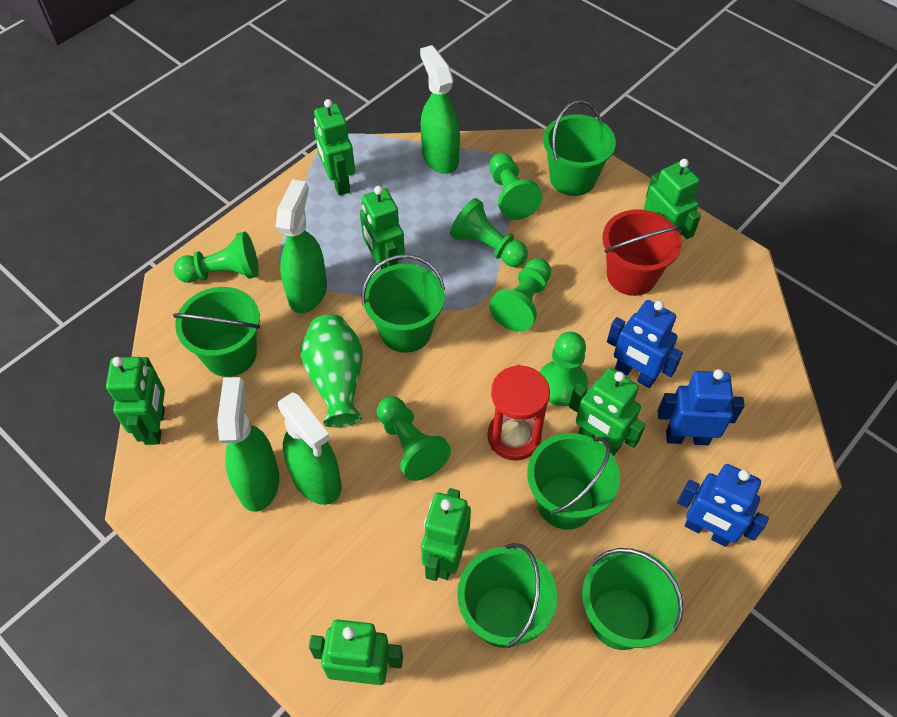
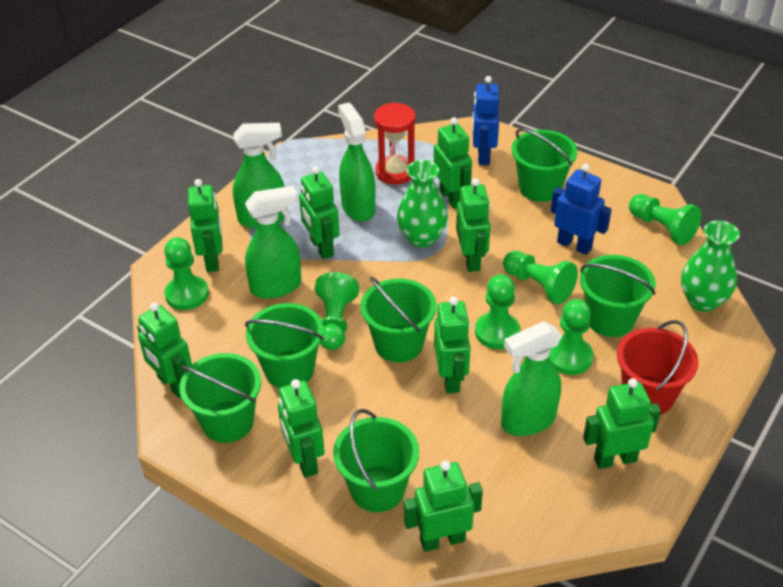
blue robot: [607,300,683,388] [658,369,745,445] [677,464,769,547] = 3 -> [472,76,499,165] [551,164,612,255] = 2
green robot: [106,357,165,445] [309,619,403,685] [314,99,355,196] [360,186,405,269] [421,488,471,581] [569,368,646,456] [643,159,701,239] = 7 -> [137,302,192,398] [188,179,223,272] [278,379,325,478] [299,166,340,259] [404,460,483,552] [434,117,472,209] [434,297,470,394] [456,178,491,272] [583,378,661,469] = 9
green vase: [301,314,363,428] = 1 -> [397,160,448,248] [681,220,740,312] = 2

